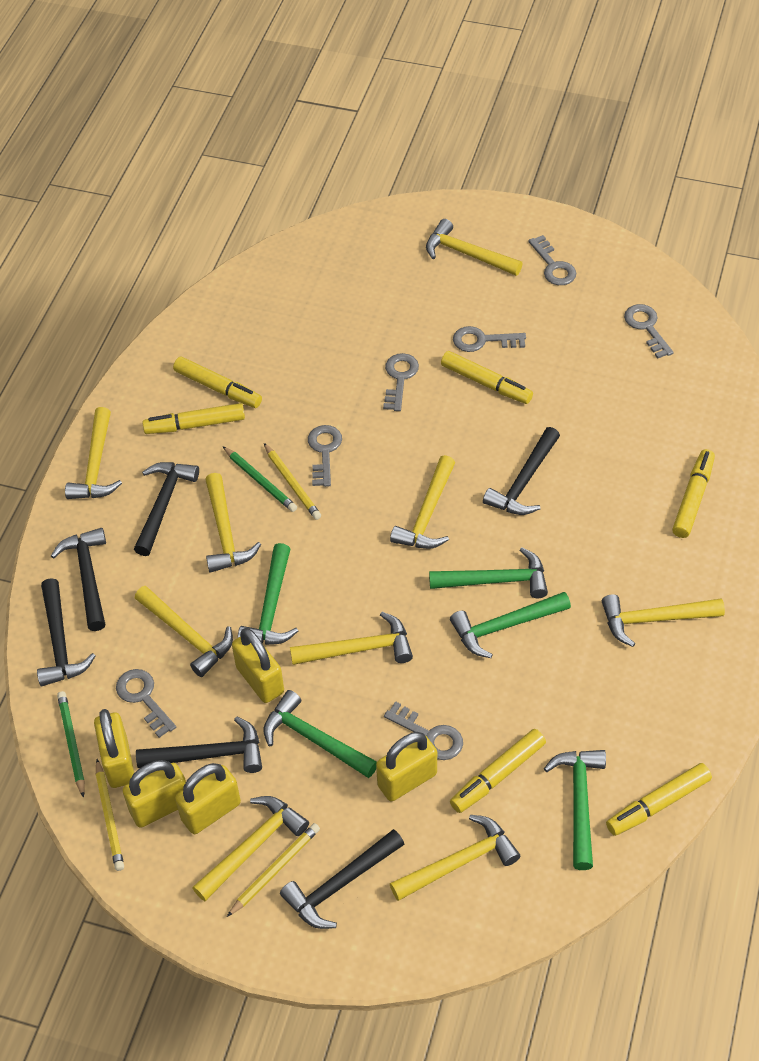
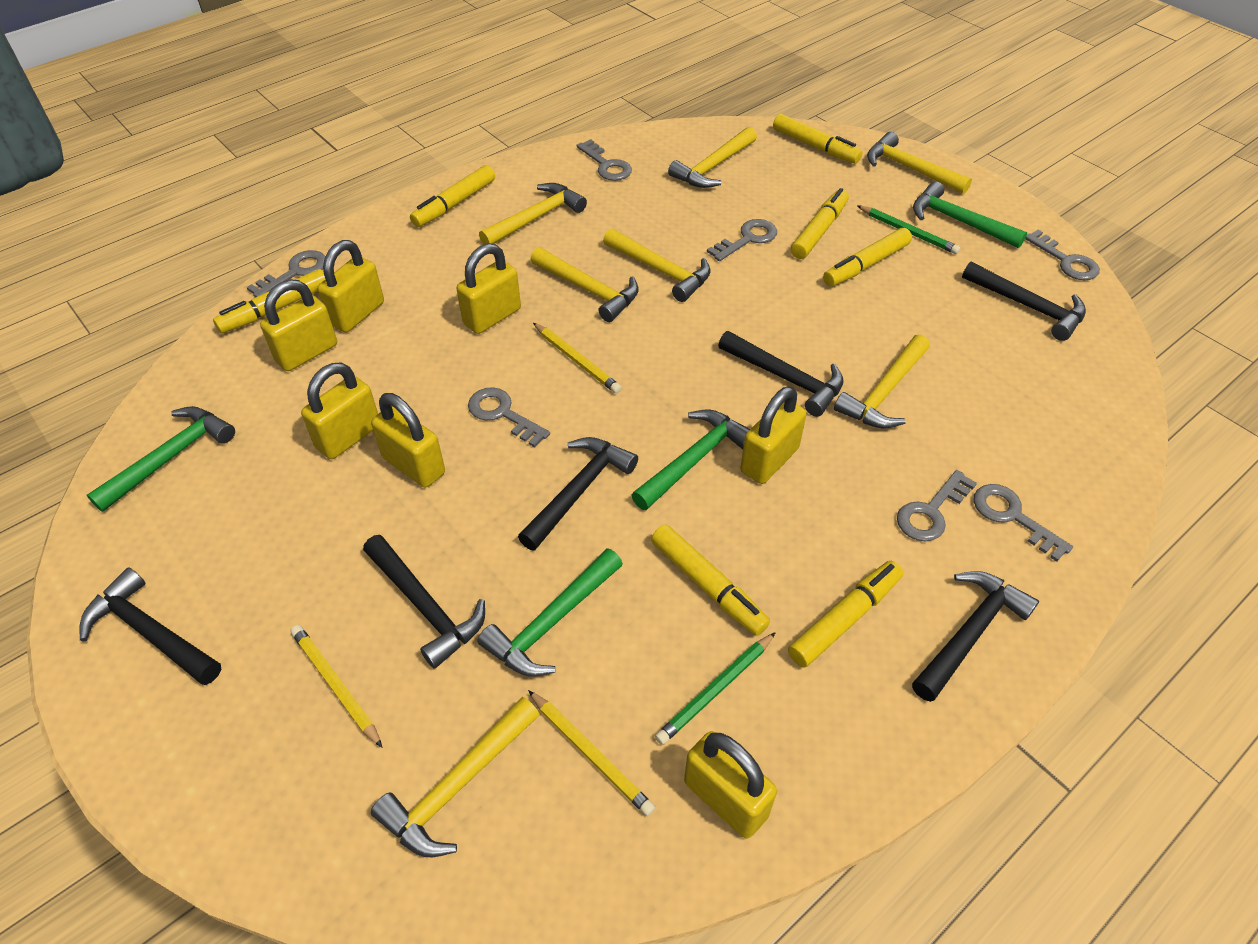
green hammer: [238,543,298,645] [263,690,377,778] [429,547,548,598] [450,592,571,658] [544,750,606,870] = 5 -> [87,406,235,512] [478,548,623,677] [631,410,750,510] [913,181,1027,248] = 4
yellow hammer: [65,407,122,499] [135,586,233,677] [192,796,309,901] [205,473,261,573] [290,612,413,665] [390,455,455,549] [390,815,520,901] [426,219,523,276] [602,594,725,647] = 9 -> [371,697,540,857] [479,183,587,245] [530,247,639,322] [603,228,711,302] [668,127,757,188] [834,335,930,429] [867,132,972,194] = 7
yellow marker: [142,403,245,434] [173,357,262,408] [441,351,533,404] [450,729,546,813] [606,763,712,836] [672,449,715,538] = 6 -> [213,269,325,333] [410,165,495,227] [651,524,770,636] [773,114,862,164] [788,561,903,667] [791,188,849,259] [823,228,912,286] = 7
yellow padlock: [94,709,134,788] [122,760,186,828] [175,763,241,834] [232,628,284,703] [376,732,437,801] = 5 -> [260,279,337,371] [301,363,378,459] [317,240,384,333] [371,393,445,488] [457,243,521,334] [684,731,777,839] [740,386,807,484] = 7

